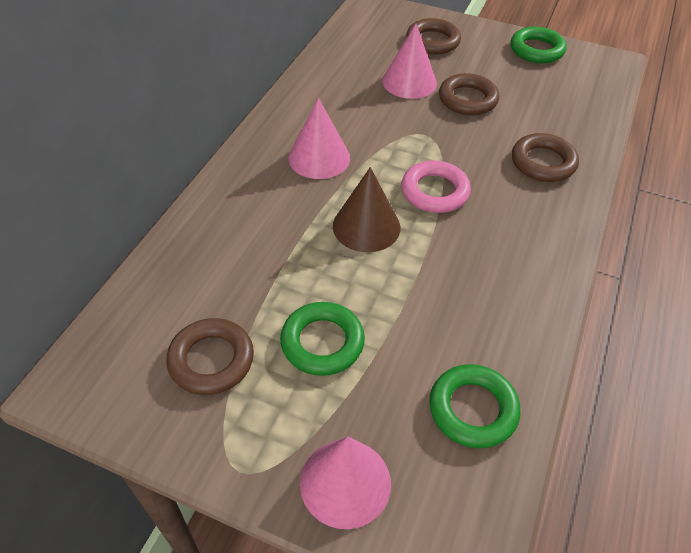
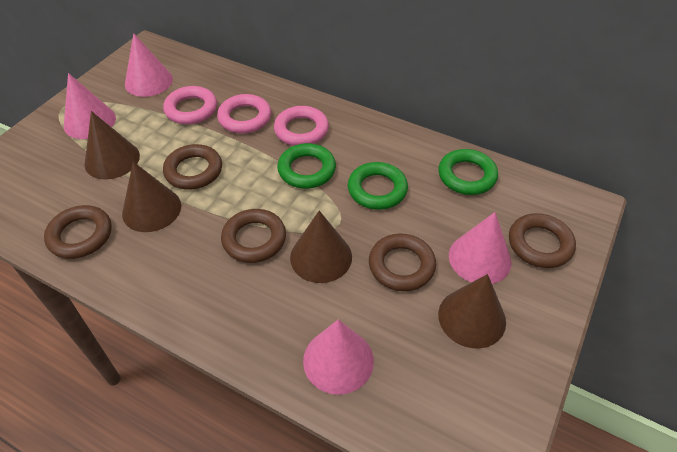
brown cone: [333,167,400,252] = 1 -> [84,111,140,179] [122,162,181,232] [290,211,352,283] [438,274,506,349] = 4
brown ring: [166,318,254,395] [406,18,461,54] [439,73,499,115] [512,133,579,182] = 4 -> [44,205,112,259] [163,144,222,190] [221,209,286,263] [369,233,436,291] [509,213,576,268] = 5
pink cone: [289,98,350,179] [300,436,391,529] [382,24,437,99] = 3 -> [64,73,116,139] [125,33,173,97] [303,319,374,395] [449,212,512,284] = 4
pink ring: [401,160,471,213] = 1 -> [163,86,217,124] [217,94,271,134] [274,106,329,146] = 3

